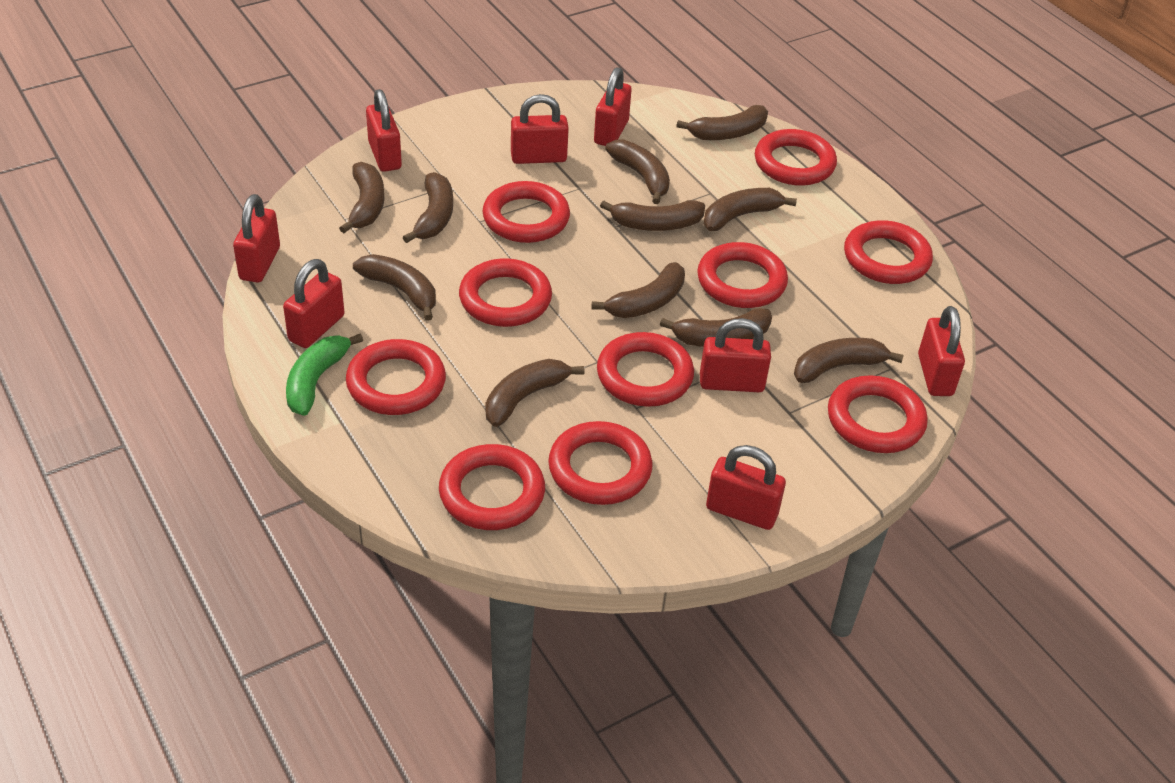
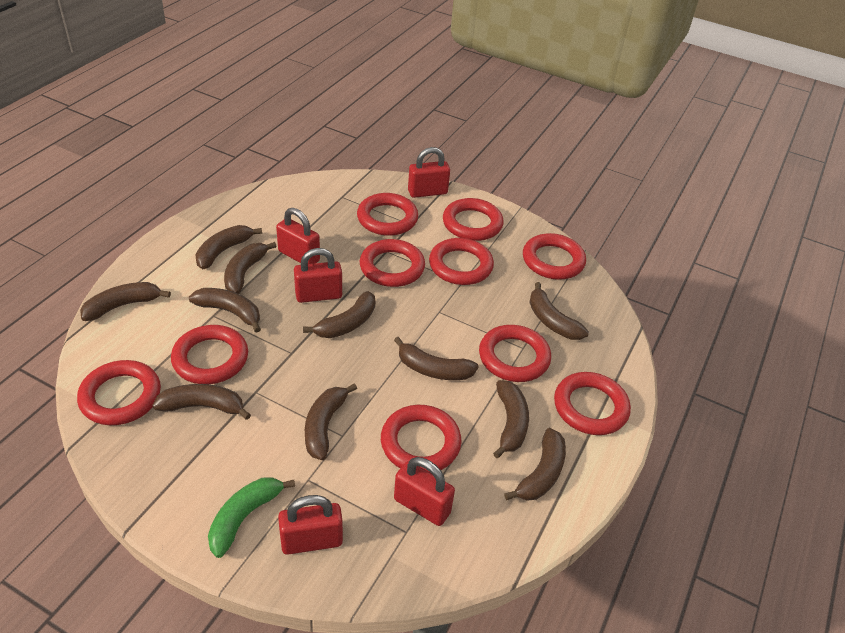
red padlock: [233,194,280,282] [283,259,345,348] [366,89,402,172] [511,94,569,164] [594,67,632,146] [700,318,771,392] [706,445,786,530] [918,306,965,396] = 8 -> [276,208,320,264] [278,495,343,555] [294,248,342,303] [394,457,455,526] [408,147,450,198] = 5

